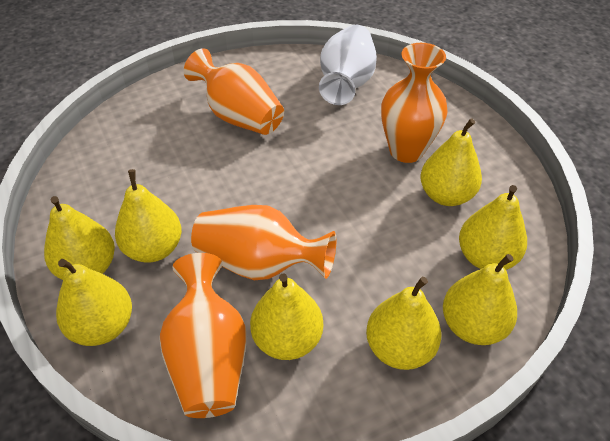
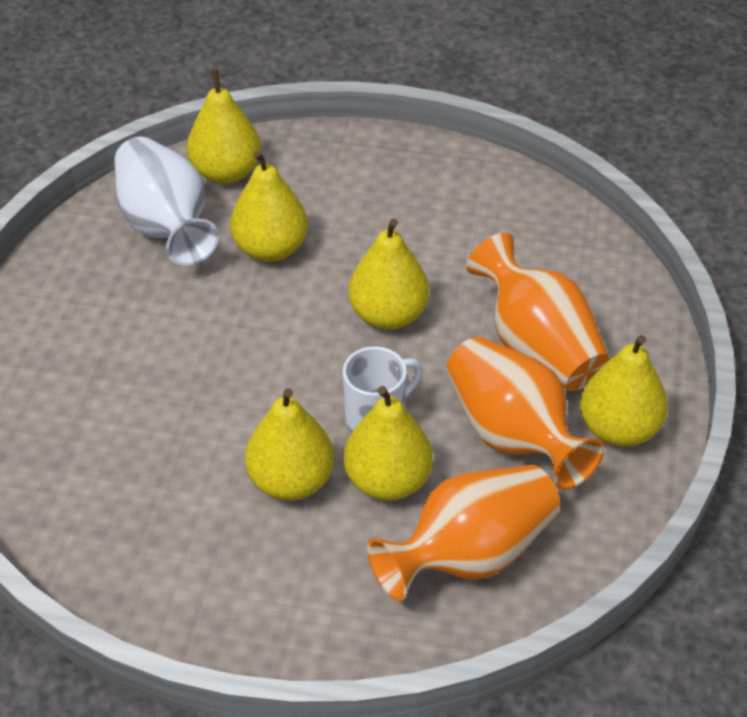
orange vase: [159,253,246,418] [184,48,284,135] [191,205,336,280] [381,43,448,163] = 4 -> [367,465,560,601] [446,337,605,490] [466,232,609,391] = 3
white mug: none = 0 -> [343,347,423,432] = 1
yellow pear: [44,196,115,280] [56,259,132,346] [115,169,182,263] [250,273,323,360] [366,277,441,370] [420,118,482,206] [443,254,517,345] [459,185,527,270] = 8 -> [187,69,261,184] [230,150,308,262] [245,388,334,501] [344,386,433,501] [348,219,429,330] [580,335,668,447] = 6

